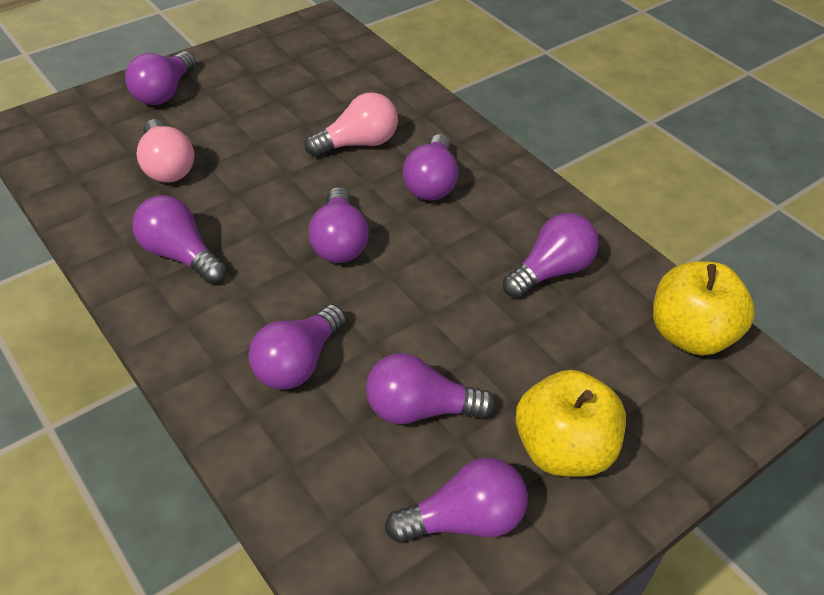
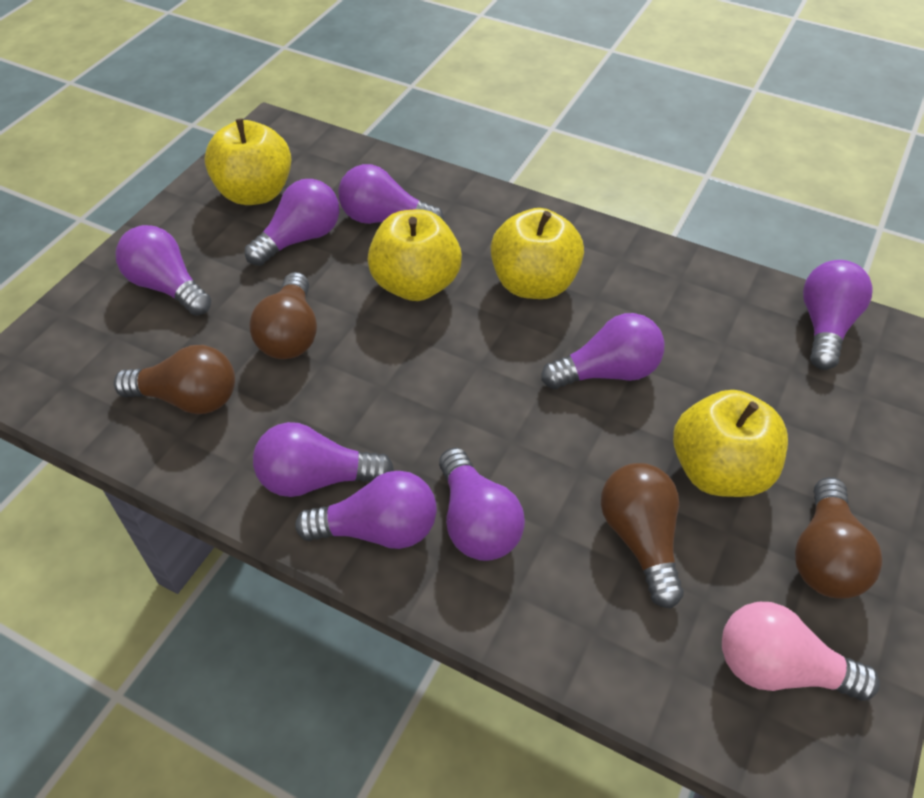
brown light bulb: none = 0 -> [114,345,235,414] [249,272,317,359] [601,463,684,608] [795,477,882,599] = 4
pink light bulb: [137,119,195,183] [305,92,398,157] = 2 -> [722,602,880,701] = 1
yellow apple: [515,370,626,477] [653,261,755,355] = 2 -> [205,118,291,205] [368,209,462,301] [491,208,584,299] [673,390,788,497] = 4

